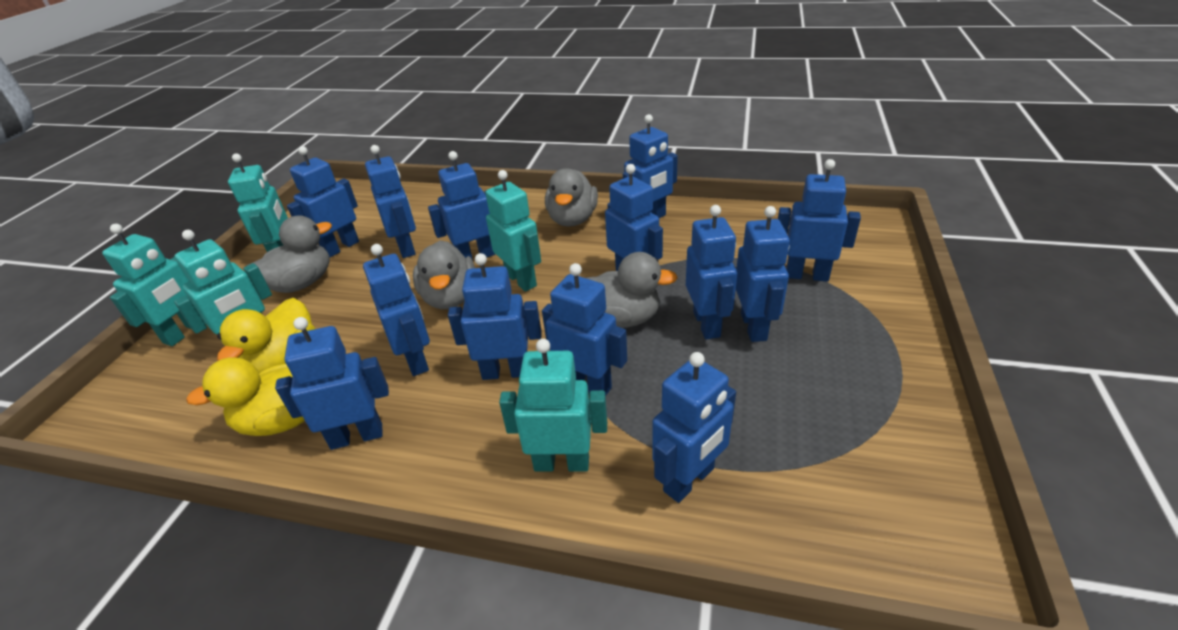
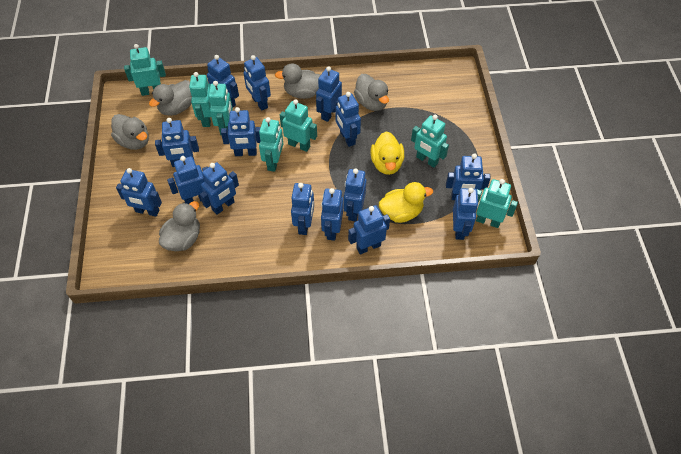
blue robot: [275,317,389,450] [287,146,359,258] [363,244,430,376] [365,145,416,258] [428,151,495,260] [448,253,542,380] [542,263,627,396] [605,164,663,271] [623,114,678,218] [652,352,736,503] [686,205,737,339] [736,206,790,342] [778,159,861,282] = 13 -> [116,168,162,217] [155,118,199,167] [167,156,208,204] [200,162,239,215] [207,55,239,108] [221,107,261,156] [244,55,271,111] [291,183,314,235] [316,66,342,122] [321,188,343,241] [335,92,361,147] [344,168,366,222] [348,205,390,254] [446,153,491,200] [453,188,479,240] = 15
grey duck: [246,215,332,293] [413,240,475,309] [545,168,598,227] [586,252,678,328] = 4 -> [111,114,149,150] [149,80,192,116] [159,201,200,251] [275,63,321,99] [354,74,389,111] = 5
turquoise robot: [102,224,191,346] [174,230,272,345] [228,153,288,252] [485,170,541,292] [499,339,607,472] = 5 -> [124,44,166,96] [189,72,211,127] [208,81,232,136] [259,117,283,172] [280,99,317,152] [411,115,449,168] [476,179,518,228] = 7

